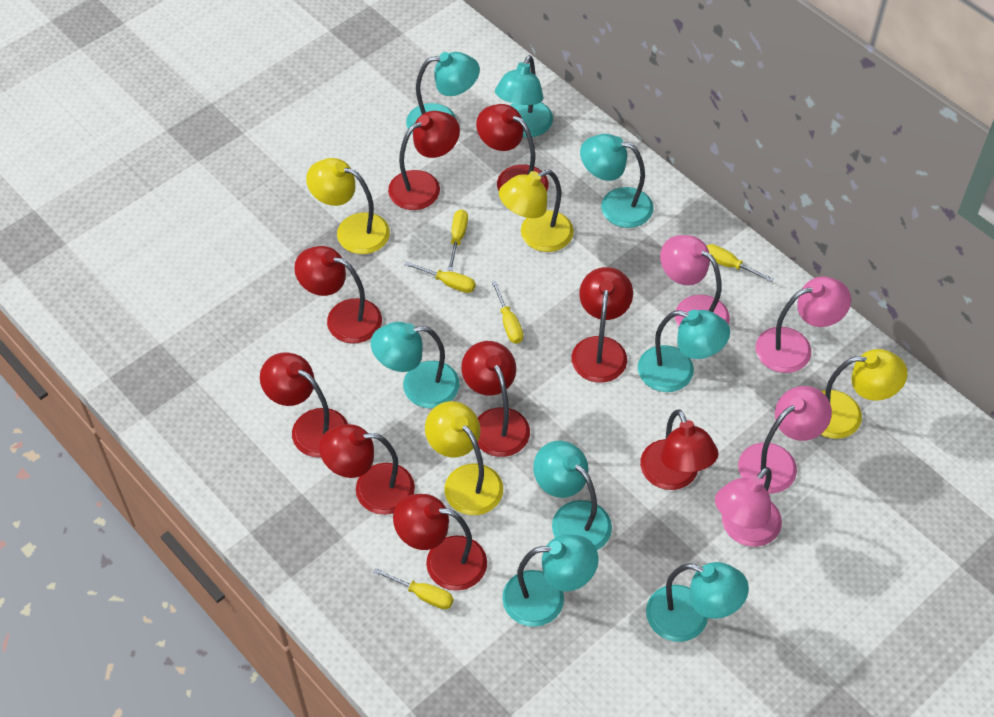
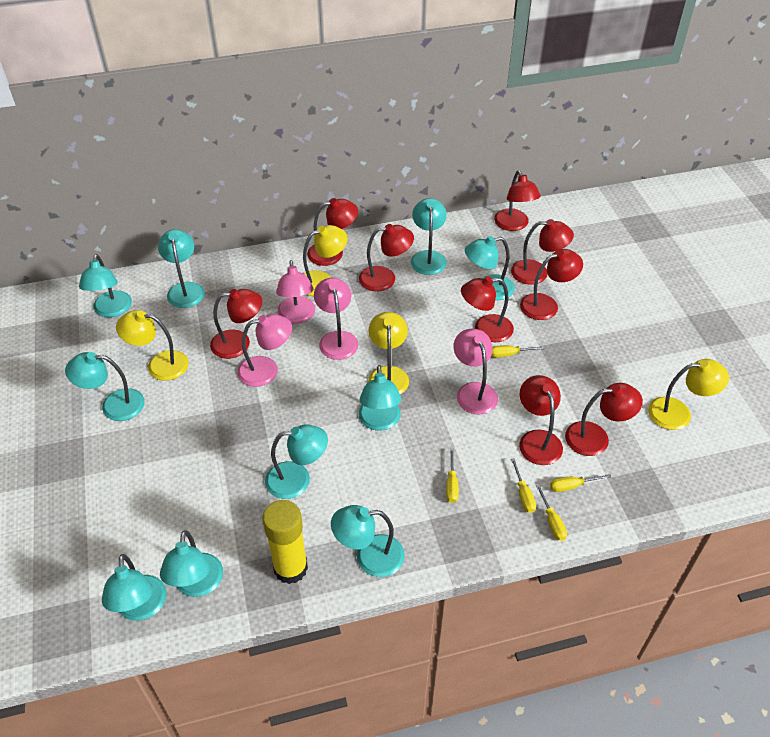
turquoise lamp: [371,322,460,408] [406,52,480,135] [495,55,553,137] [502,534,598,627] [533,441,612,550] [580,134,654,228] [638,310,730,392] [646,562,749,642] = 8 -> [65,352,145,421] [79,254,132,317] [102,554,166,621] [158,229,204,308] [160,530,223,597] [265,424,328,499] [331,505,404,577] [359,365,401,431] [411,198,447,275] [465,236,515,300] = 10
yellow glue stick: none = 0 -> [263,500,308,584] = 1

